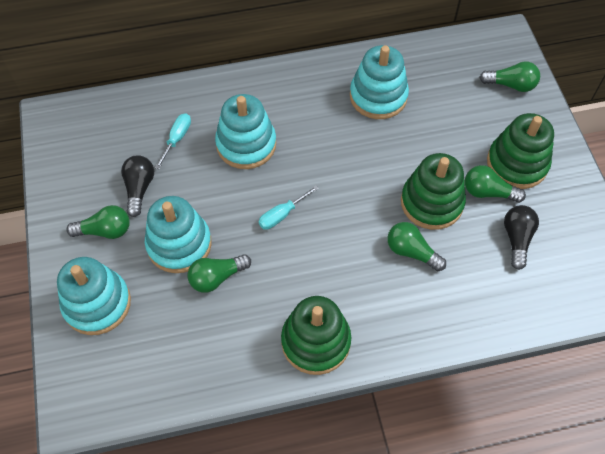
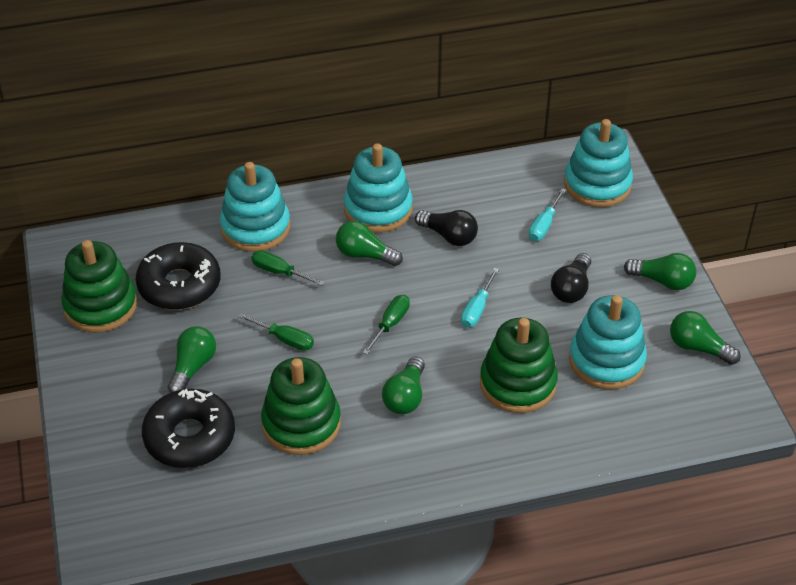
black donut: none = 0 -> [136,242,220,310] [142,389,235,468] = 2
green screwdriver: none = 0 -> [238,313,314,351] [252,250,325,286] [362,295,410,355] = 3

